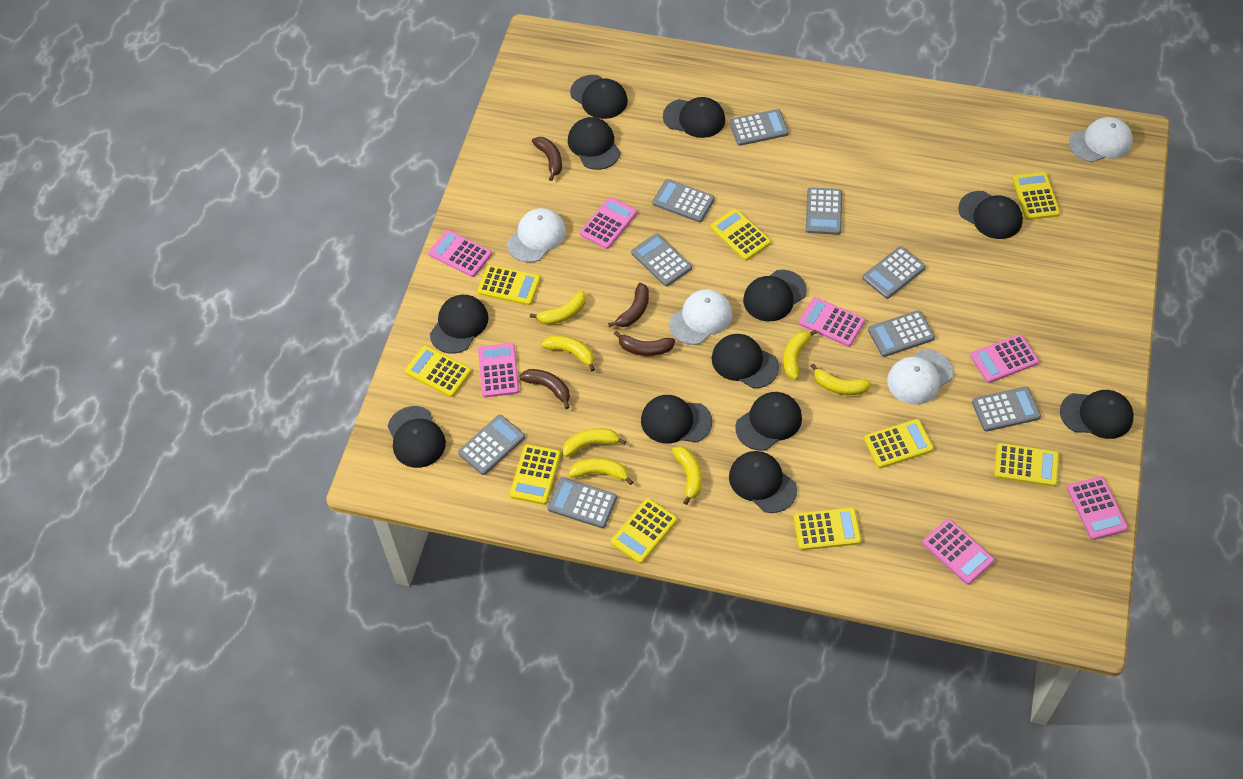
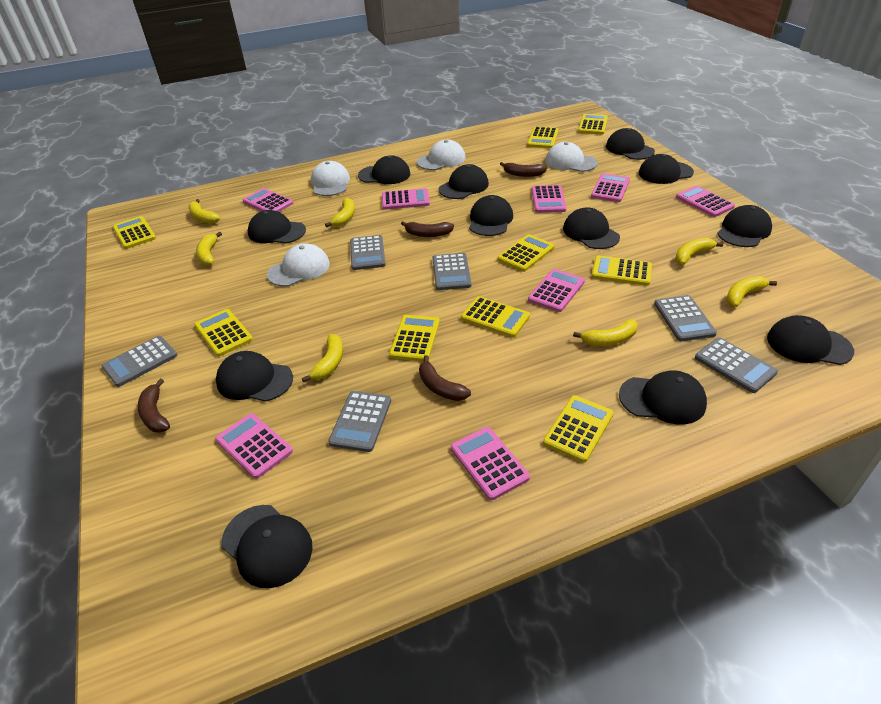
grey calculator: [458,415,525,475] [547,477,617,528] [631,233,692,286] [652,179,715,222] [729,109,789,146] [806,187,842,235] [862,246,926,299] [868,310,935,357] [972,387,1041,431] = 9 -> [102,336,177,387] [328,391,391,452] [350,235,386,270] [433,253,472,290] [654,295,717,341] [695,337,778,393] = 6
pink calculator: [428,230,492,277] [478,343,519,397] [580,197,637,249] [799,297,865,347] [922,519,994,585] [970,334,1039,383] [1067,476,1128,540] = 7 -> [215,413,293,479] [243,188,293,212] [382,188,430,209] [451,427,530,500] [528,269,585,312] [532,185,567,213] [591,173,630,202] [676,186,735,217] = 8

